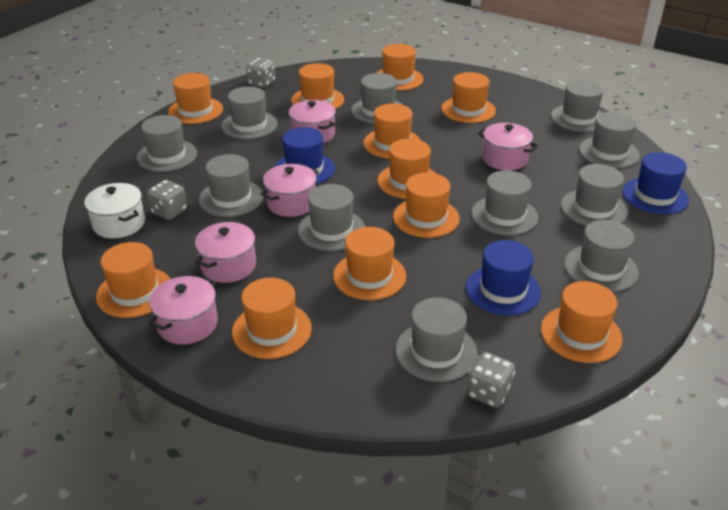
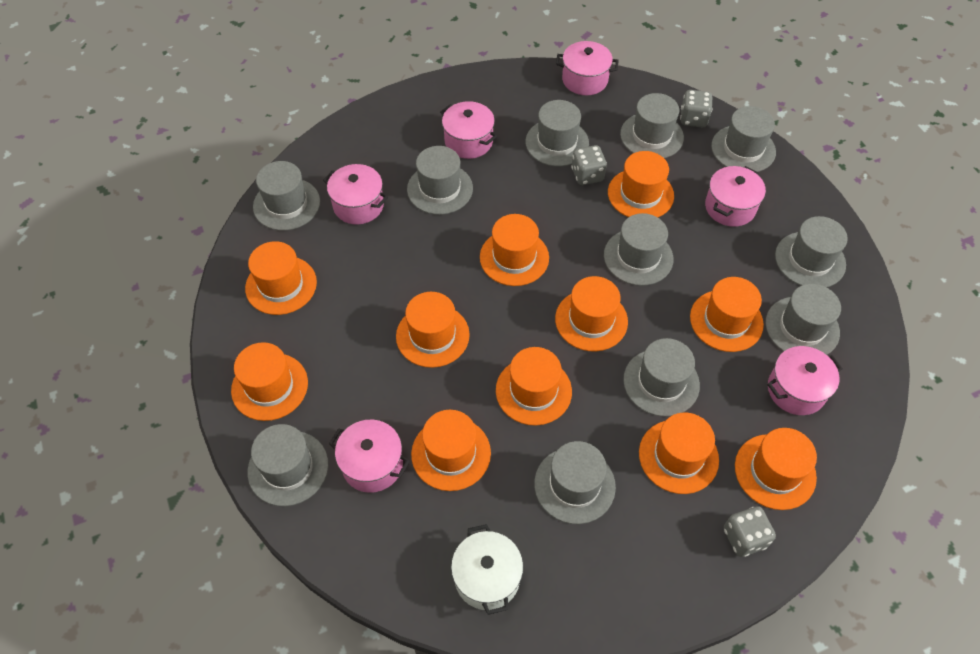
blue hat: [275,127,335,184] [466,240,541,316] [622,152,689,215] = 3 -> none = 0
pink pot: [148,276,218,345] [195,222,256,283] [261,164,318,217] [289,100,336,143] [478,123,538,171] = 5 -> [323,164,388,224] [329,420,410,493] [440,101,497,159] [556,41,619,95] [705,166,766,227] [767,346,843,415] = 6

